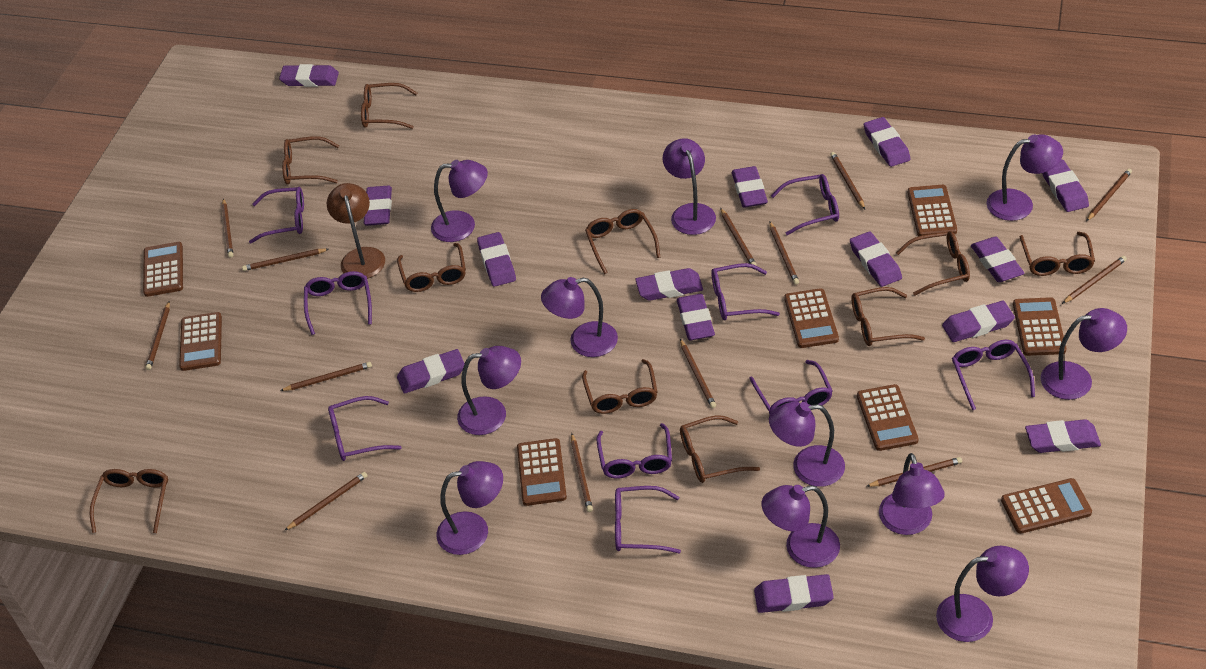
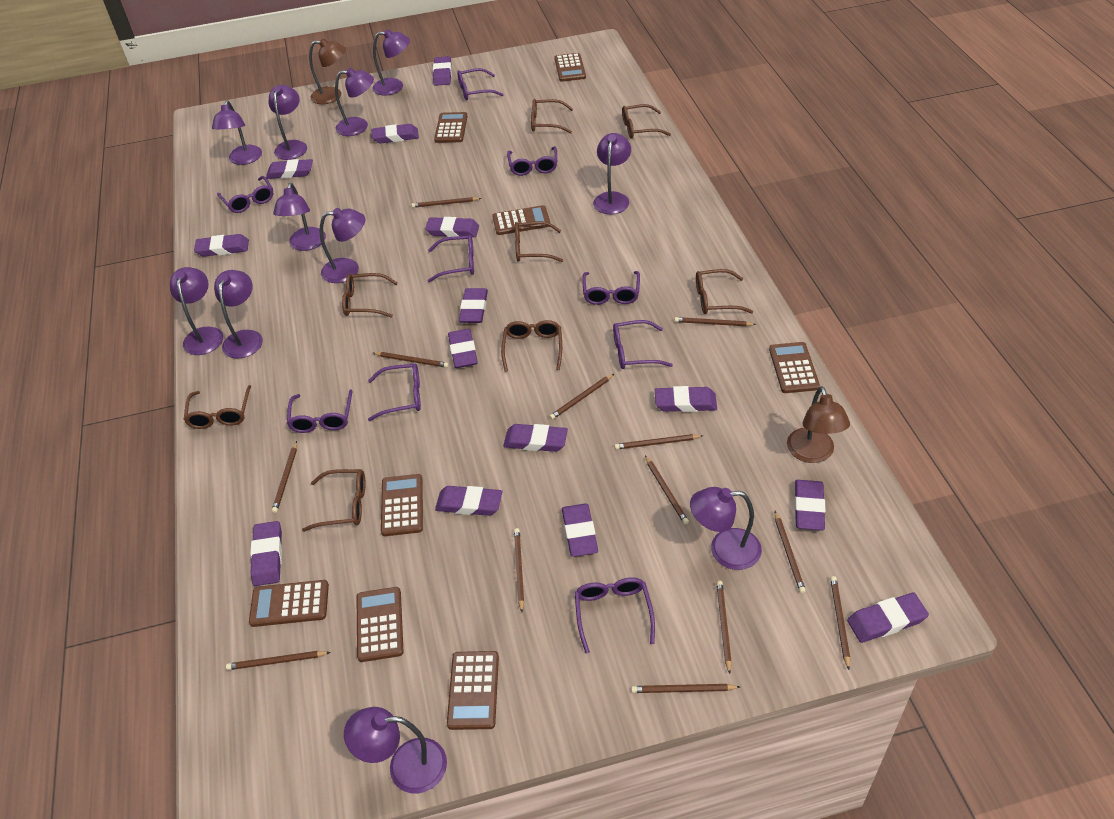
brown glasses: [90,469,168,533] [282,136,339,185] [361,83,417,129] [397,243,466,292] [582,359,657,414] [585,209,661,274] [680,415,760,483] [851,287,925,346] [896,231,970,296] [1020,232,1095,276] = 10 -> [184,385,252,429] [302,469,366,532] [342,273,398,318] [501,320,562,372] [515,221,563,262] [531,99,573,134] [622,104,671,139] [696,269,753,314] = 8
brown lamp: [327,183,385,279] = 1 -> [309,38,346,104] [787,386,850,463] = 2

